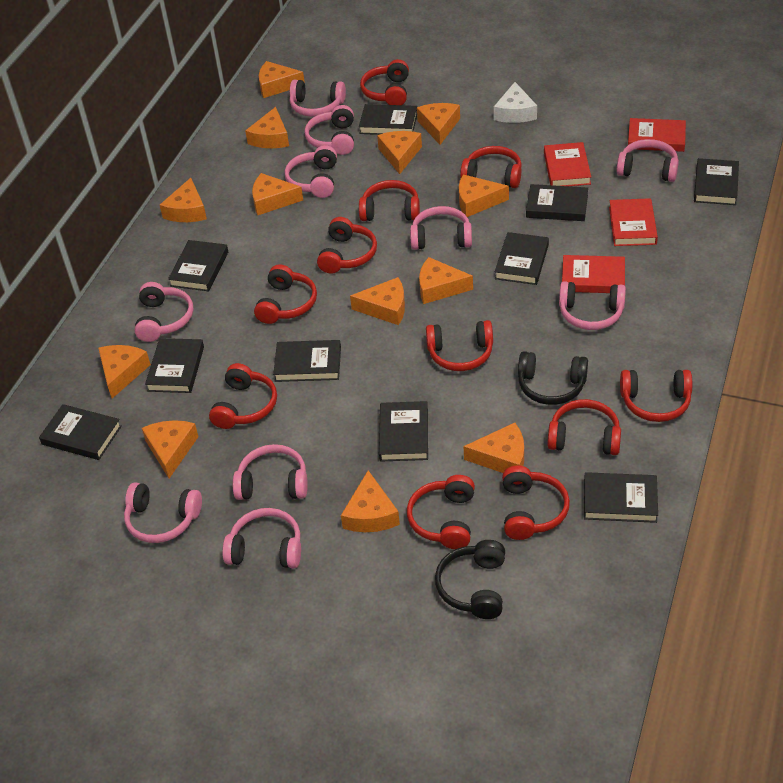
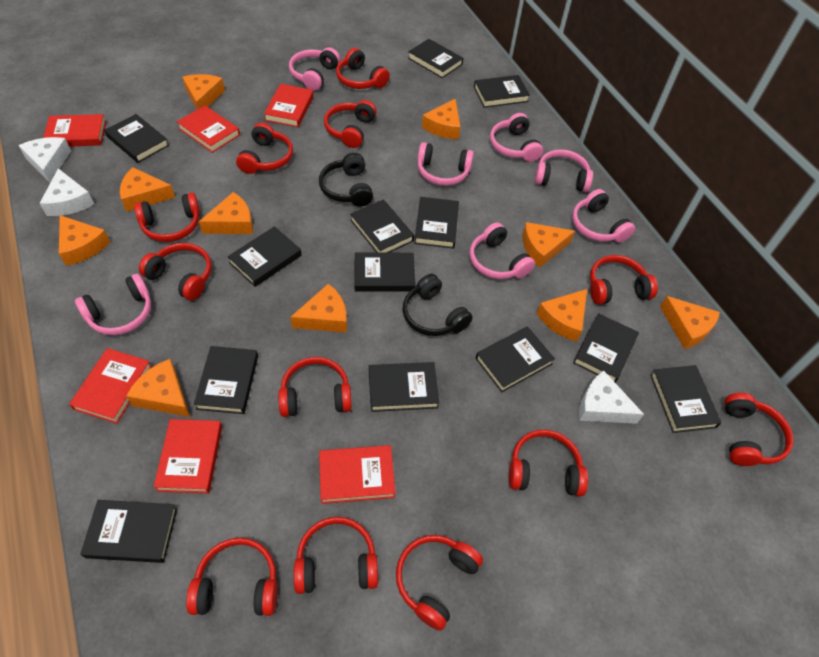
black book: [39,404,122,460] [145,338,204,393] [168,240,228,291] [273,340,341,382] [359,104,417,135] [379,401,428,461] [495,232,549,285] [526,184,588,221] [584,472,658,523] [694,158,739,205] = 10 -> [80,500,177,563] [105,114,169,163] [194,346,258,414] [227,226,302,287] [350,199,414,253] [355,253,416,292] [369,362,439,412] [408,39,463,78] [414,197,459,249] [474,75,530,108] [475,326,555,392] [573,313,639,383] [650,365,721,433] = 13
orange cheese: [98,345,151,398] [142,420,199,478] [160,178,207,222] [245,107,289,148] [252,173,303,215] [259,61,305,98] [341,470,400,532] [350,277,405,325] [377,131,422,174] [417,103,460,145] [419,257,473,304] [459,174,509,217] [464,423,524,473] = 13 -> [59,215,110,266] [120,167,175,212] [126,359,190,417] [182,74,225,109] [199,192,253,234] [290,284,347,332] [422,99,460,139] [523,222,575,267] [537,289,587,342] [660,296,720,349] = 10
pink headphones: [124,482,202,543] [135,282,194,342] [222,508,301,568] [233,444,308,500] [285,145,337,198] [290,80,346,117] [304,105,354,155] [410,206,472,250] [559,281,626,330] [617,139,679,182] = 10 -> [75,274,151,335] [289,47,340,91] [418,142,474,186] [470,222,535,279] [490,113,543,162] [535,149,593,192] [572,189,635,243] = 7
red book: [544,142,591,186] [562,255,625,293] [609,198,658,246] [628,118,686,152] = 4 -> [43,114,106,147] [69,348,152,424] [154,419,222,493] [177,105,240,153] [264,84,314,127] [319,445,395,504] = 6
red headphones: [209,363,277,429] [254,264,317,324] [317,217,377,274] [359,180,420,221] [360,59,409,105] [407,475,475,549] [426,320,493,371] [460,146,522,188] [502,465,570,540] [548,399,621,455] [620,370,692,422] = 11 -> [134,193,200,242] [139,243,212,300] [186,538,278,616] [236,123,293,174] [278,357,352,417] [294,517,378,594] [324,100,377,148] [336,48,390,89] [396,535,483,631] [509,430,588,496] [590,255,658,304] [725,393,793,466] = 12
white cheese: [494,82,537,123] = 1 -> [18,137,71,182] [40,168,94,216] [579,370,644,424] = 3

